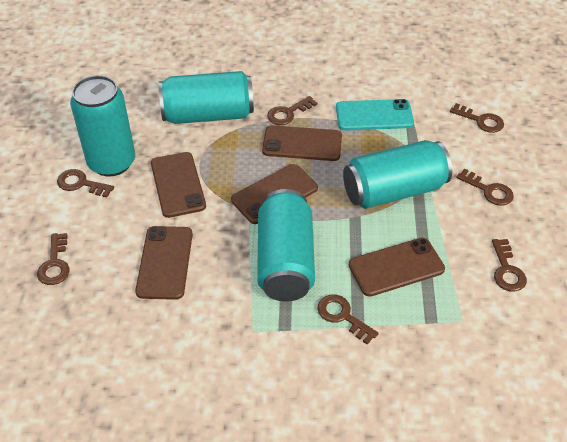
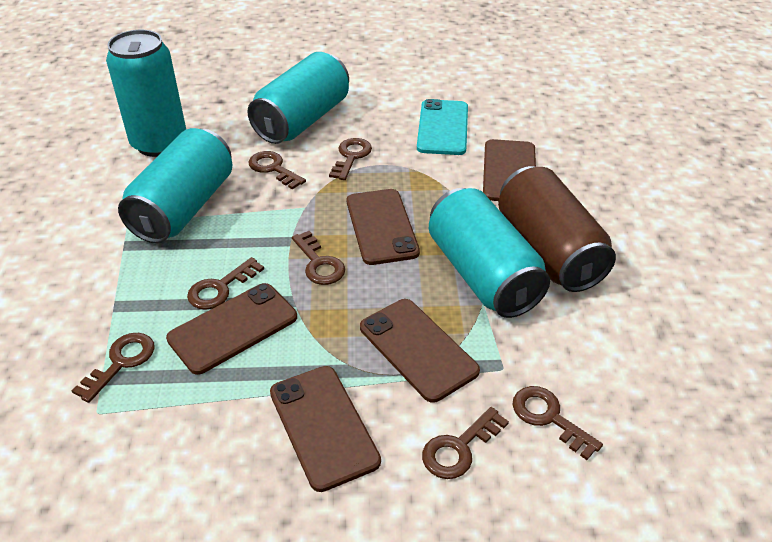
brown can: none = 0 -> [498,166,616,292] = 1

